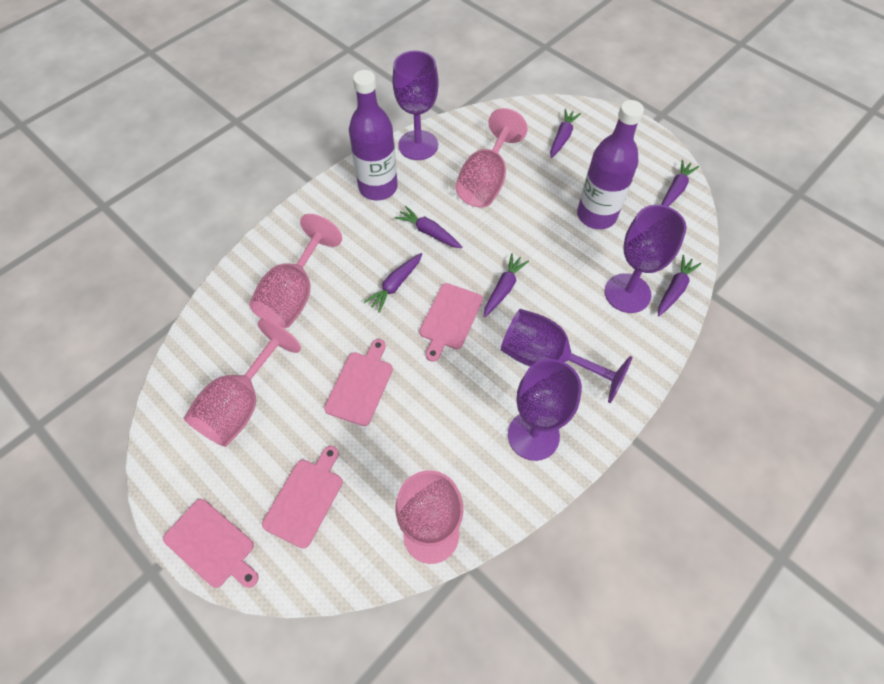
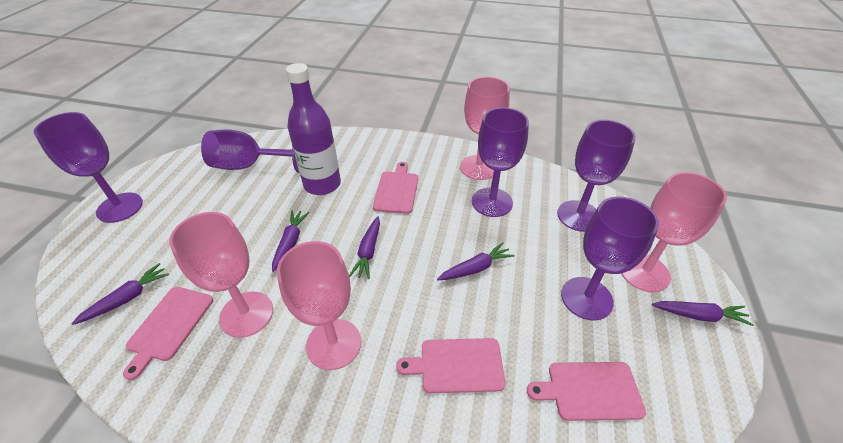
purple bottle: [349,70,398,200] [577,100,644,229] = 2 -> [286,63,341,195] = 1
purple carrot: [364,253,422,313] [395,206,462,248] [484,253,529,317] [550,109,581,158] [658,255,701,316] [661,160,699,206] = 6 -> [71,263,169,325] [272,210,310,272] [349,216,380,279] [437,242,515,280] [652,301,753,326] = 5
purple goblet: [392,50,439,160] [501,309,632,403] [508,359,582,461] [605,205,687,313] = 4 -> [34,112,143,223] [201,129,299,173] [472,107,529,217] [557,120,636,232] [561,196,659,321] = 5

